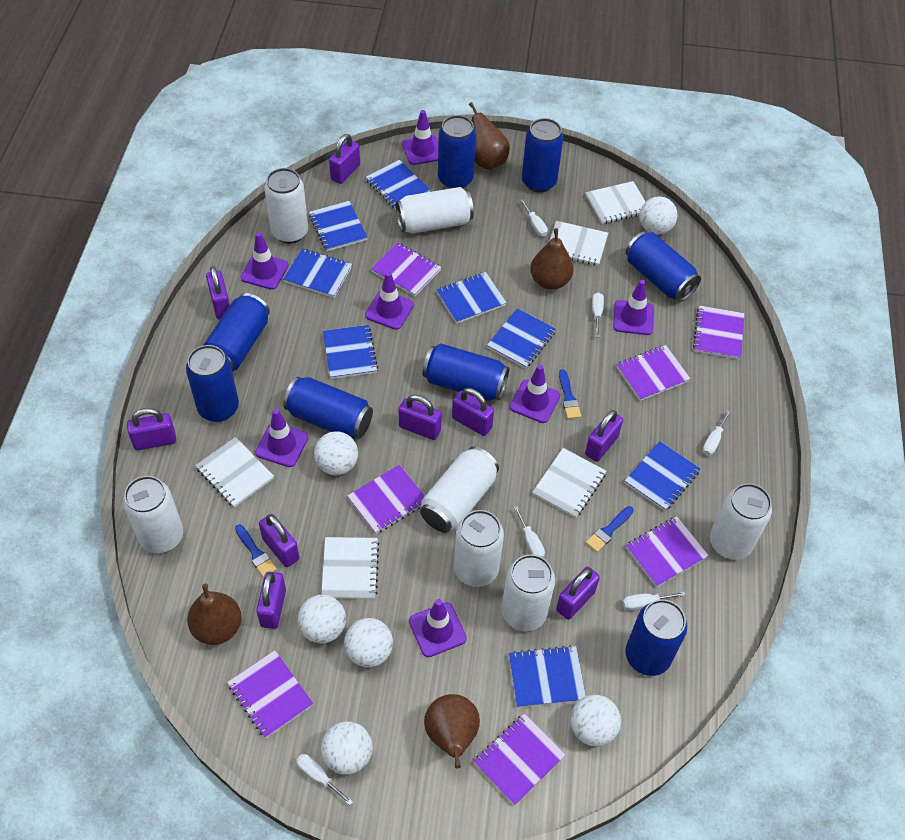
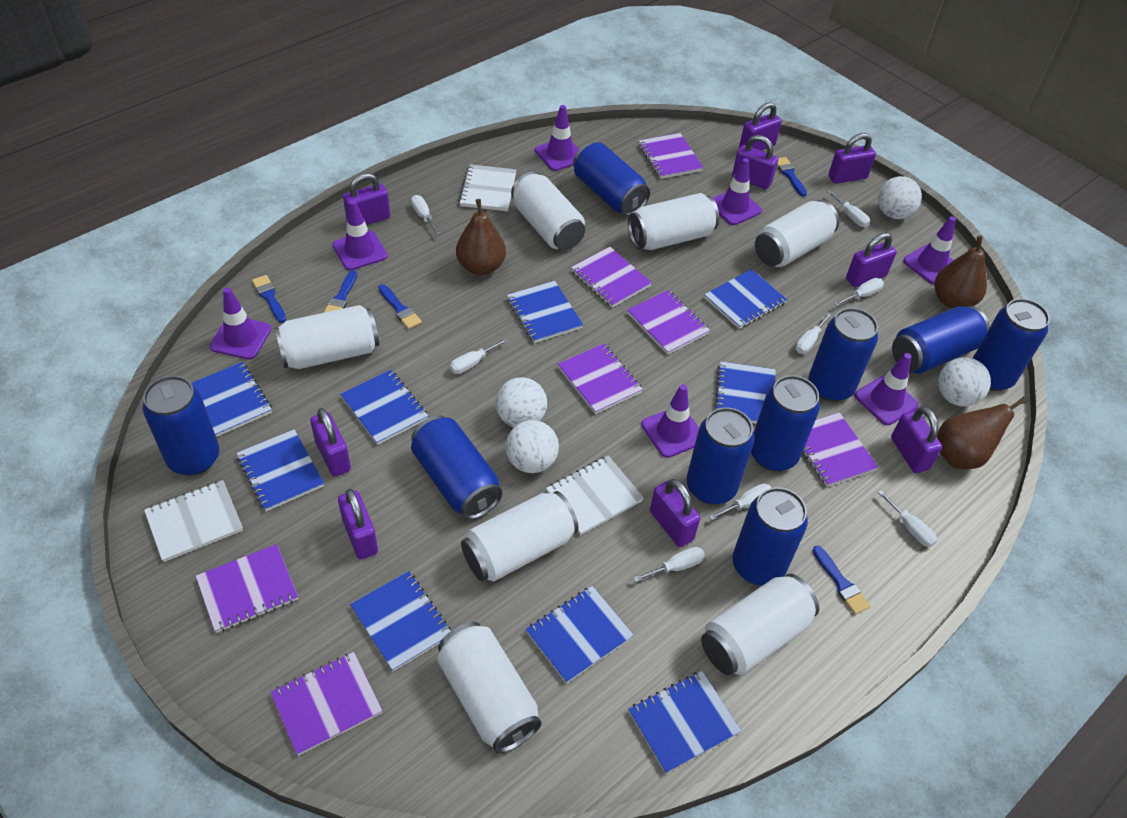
blue brush: [235,525,277,578] [559,369,581,419] [586,506,634,552] = 3 -> [252,275,286,323] [324,270,357,313] [378,284,422,329] [777,157,807,197] [813,546,870,614] = 5
blue can: [186,345,239,422] [203,293,270,371] [283,377,373,439] [422,343,509,401] [438,115,476,189] [522,118,563,193] [625,599,687,676] [626,231,701,302] = 8 -> [143,376,219,476] [411,415,502,519] [573,142,650,216] [686,408,755,505] [732,487,808,586] [751,375,820,471] [809,308,878,402] [892,306,990,374] [972,298,1050,391] = 9
blue notebook: [283,248,352,298] [309,201,368,251] [323,325,378,379] [366,160,430,209] [437,272,507,324] [487,308,556,368] [509,645,586,708] [625,441,701,511] = 8 -> [191,362,272,437] [237,429,324,511] [340,370,428,445] [350,571,451,671] [507,281,583,343] [526,586,634,684] [628,671,741,774] [704,269,787,329] [715,361,776,424] = 9
brown pear: [187,584,242,645] [424,694,480,768] [469,102,510,170] [530,228,573,290] = 4 -> [456,199,506,275] [934,236,987,309] [937,396,1028,469] = 3
white ball: [298,595,346,643] [314,431,358,475] [321,721,373,775] [344,618,393,668] [570,695,621,747] [639,196,678,235] = 6 -> [496,377,547,428] [506,420,559,473] [878,176,922,219] [938,357,991,407] = 4
white notebook: [195,437,274,508] [321,537,379,599] [532,448,606,518] [550,221,608,266] [586,181,646,224] = 5 -> [144,480,243,562] [459,164,516,211] [546,455,644,535] = 3
white screwdriver: [296,754,353,805] [514,506,545,558] [520,199,548,237] [592,292,604,337] [622,592,686,611] [703,410,730,456] = 6 -> [411,195,440,235] [450,338,507,374] [633,547,705,582] [709,483,771,520] [795,313,832,354] [827,190,870,227] [834,278,884,306] [878,490,937,547] = 8

